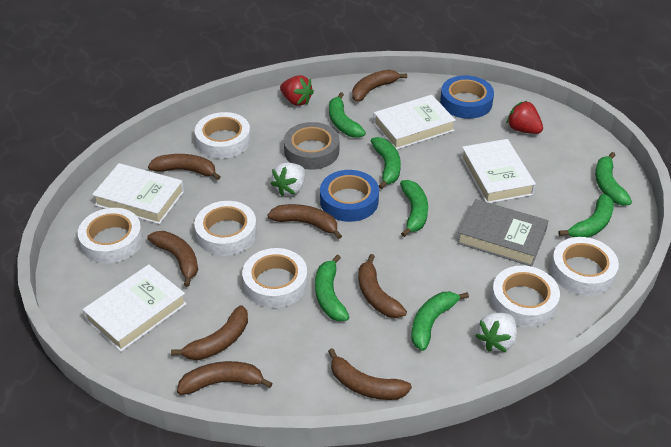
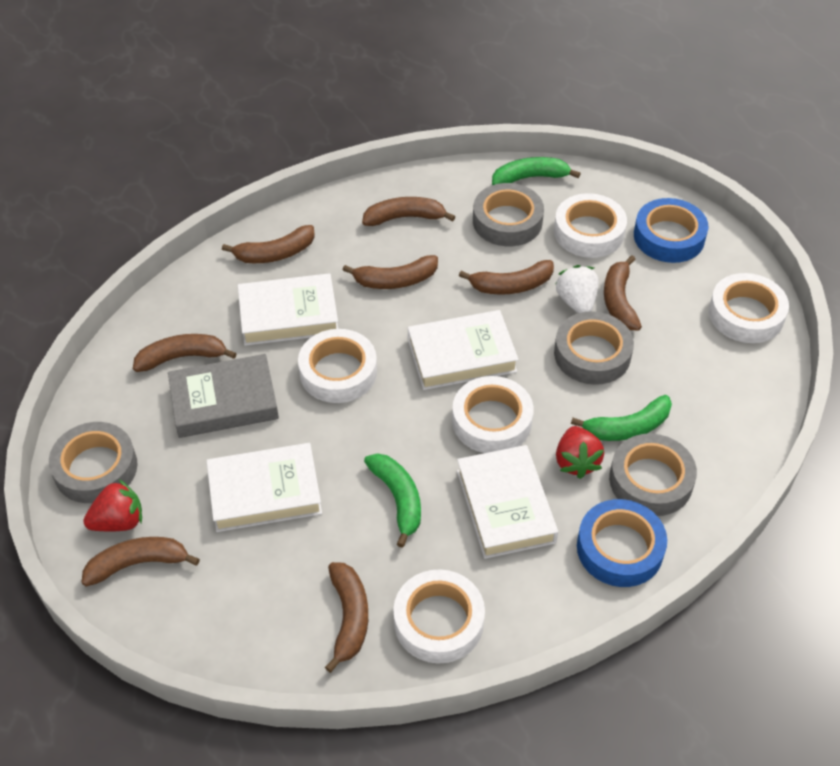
green banana: [315,254,349,321] [329,92,366,138] [371,137,401,189] [400,180,428,237] [411,292,469,351] [559,194,614,238] [595,152,632,206] = 7 -> [364,453,421,548] [492,157,581,185] [571,395,672,441] = 3
grey tape: [284,122,339,170] = 1 -> [49,422,138,503] [473,183,544,246] [554,312,634,385] [609,434,697,516] = 4
white strawberry: [271,163,305,196] [476,313,517,352] = 2 -> [555,265,599,313] = 1
white tape: [78,208,143,263] [194,201,257,256] [195,112,251,159] [242,248,308,308] [491,266,560,327] [551,237,619,296] = 6 -> [298,329,377,403] [393,569,485,664] [452,376,534,453] [554,193,627,258] [709,273,789,343] = 5

